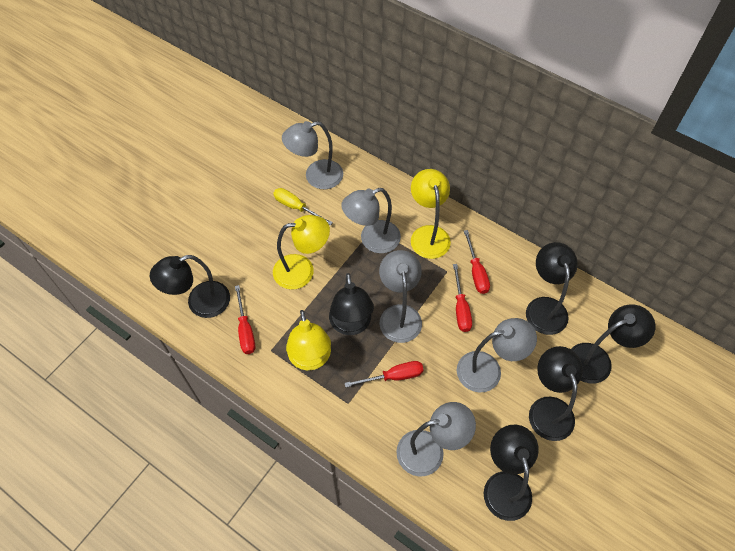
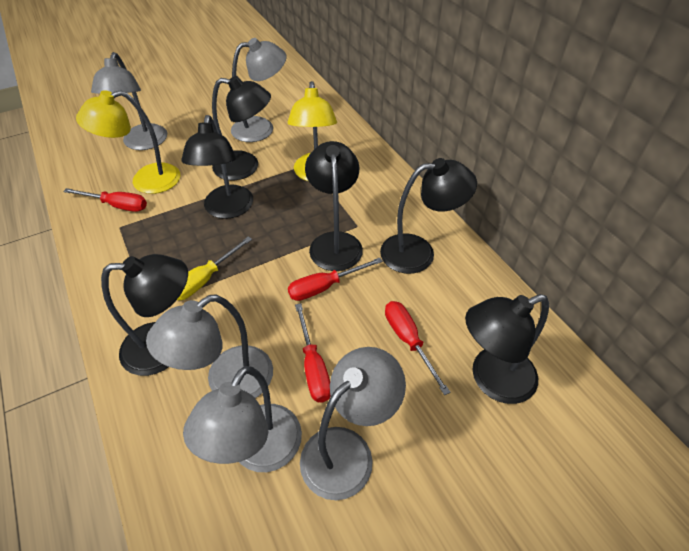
yellow lamp: [273,215,330,290] [286,310,331,370] [411,169,451,259] = 3 -> [76,90,180,194] [288,81,337,181] = 2

